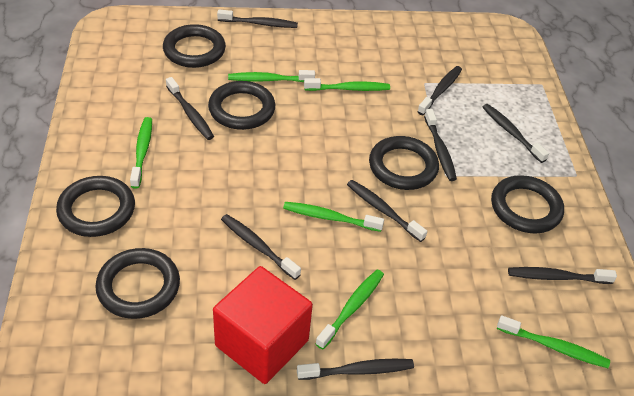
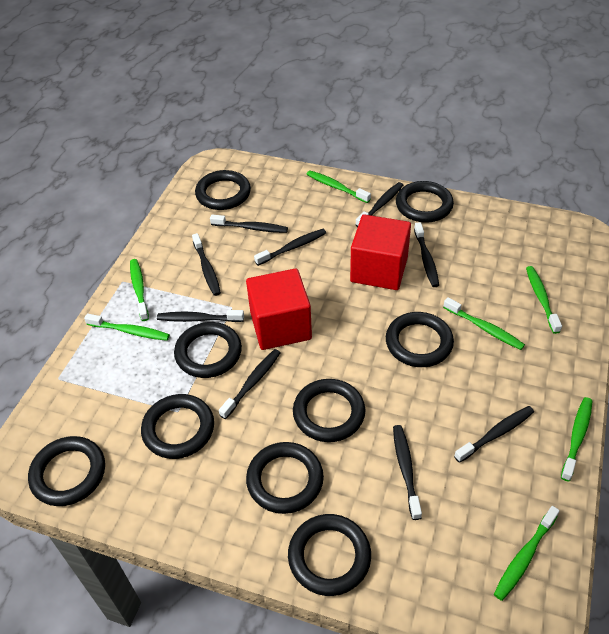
black ring: [56,176,135,237] [95,248,180,319] [163,24,226,68] [208,81,275,130] [369,136,439,190] [491,175,564,234] = 6 -> [28,436,105,506] [141,394,214,459] [174,322,242,378] [195,170,251,210] [246,442,324,514] [288,514,371,596] [293,379,365,442] [386,312,454,367] [396,181,454,223] = 9
green toothbrush: [130,117,152,189] [228,70,315,82] [283,202,384,232] [304,78,390,91] [315,270,384,350] [497,315,610,368] = 6 -> [84,314,170,341] [130,259,149,321] [307,171,371,203] [443,297,525,350] [494,506,560,601] [526,266,562,334] [561,397,592,481] = 7
red cube: [213,266,313,384] = 1 -> [246,268,312,350] [350,214,411,290] = 2

